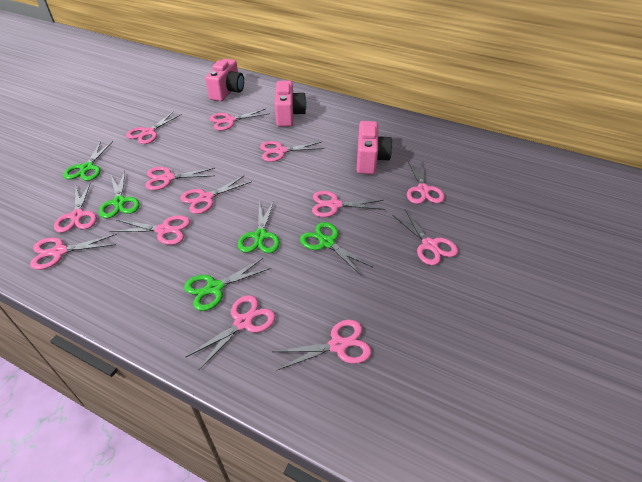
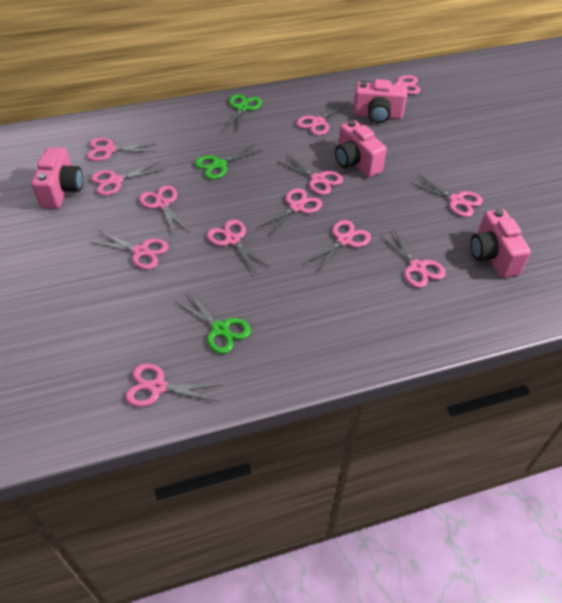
green scissors: [63,141,113,181] [99,171,140,218] [184,258,271,311] [238,201,280,253] [300,222,373,276] = 5 -> [175,291,251,354] [195,144,263,179] [224,94,262,132] = 3
pink camera: [205,59,244,101] [275,81,306,127] [357,121,393,174] = 3 -> [31,147,83,209] [335,120,387,177] [353,79,407,123] [470,209,531,278] = 4

